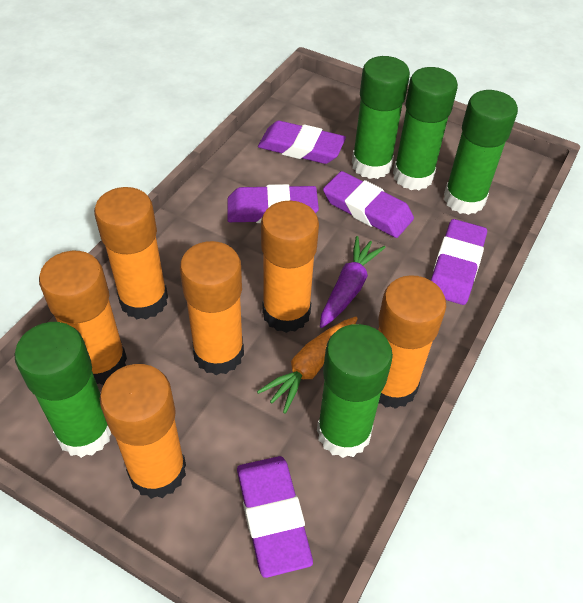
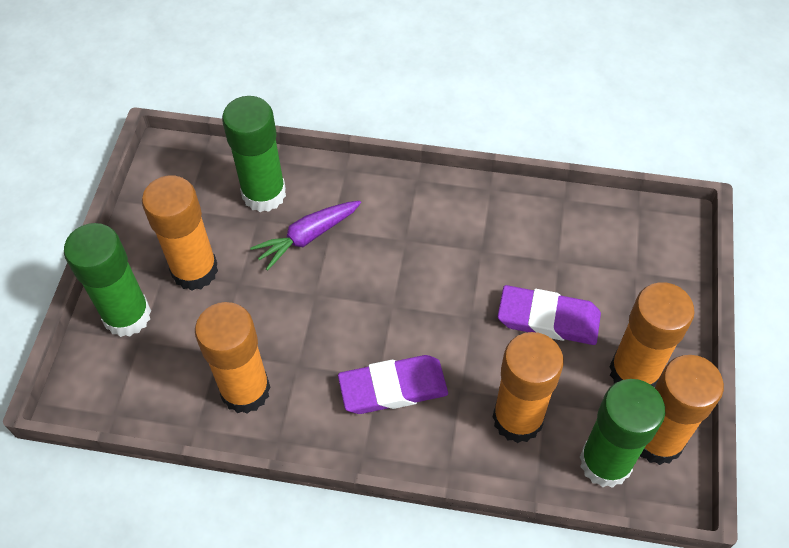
green glue stick: [14,322,112,458] [317,324,393,458] [352,56,410,179] [393,67,458,190] [444,90,518,215] = 5 -> [64,223,151,337] [222,96,286,212] [580,379,665,488] = 3
orange carrot: [257,317,358,414] = 1 -> none = 0
orange glue stick: [39,251,127,385] [94,187,168,319] [100,364,186,499] [180,241,244,375] [261,201,319,333] [378,275,446,409] = 6 -> [142,175,218,291] [195,302,271,414] [493,332,564,443] [609,282,695,387] [640,355,724,465] = 5
purple eraser: [227,184,319,223] [237,456,313,578] [258,121,346,164] [323,171,414,238] [431,219,487,305] = 5 -> [338,355,448,414] [498,285,601,345] = 2

